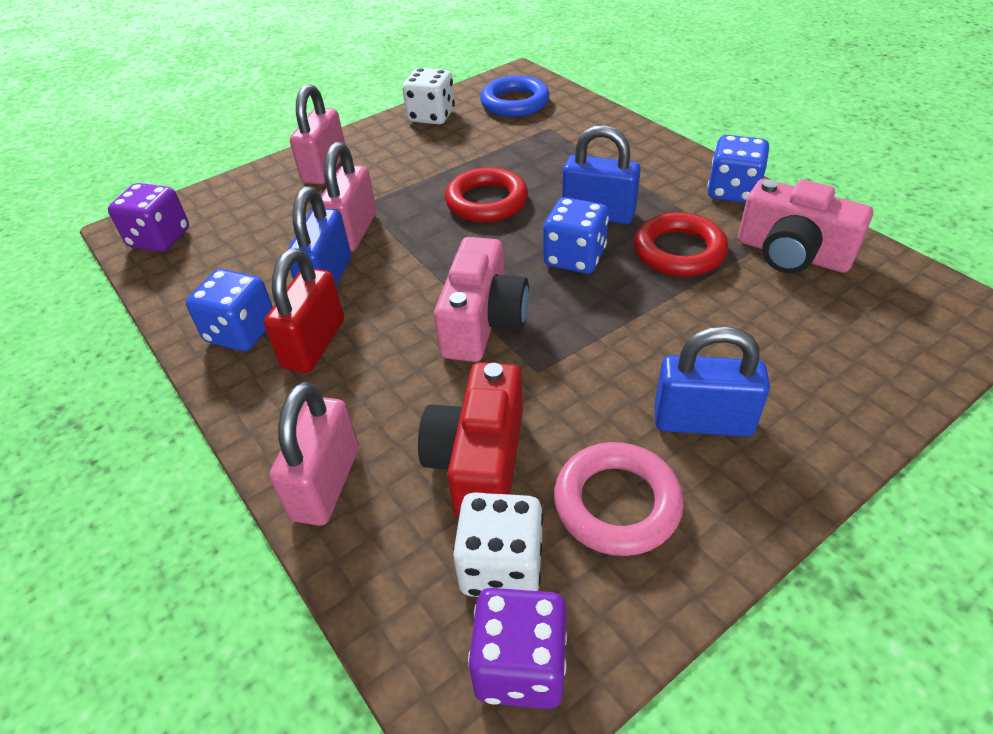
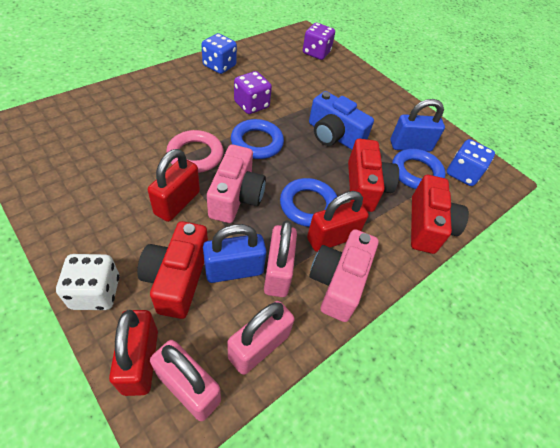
blue camera: none = 0 -> [309,91,374,150] = 1
blue dice: [186,269,273,351] [543,197,609,274] [707,135,769,203] = 3 -> [201,33,237,74] [447,139,495,186] = 2
blue padlock: [287,187,351,287] [562,125,641,224] [654,326,770,437] = 3 -> [203,224,266,283] [391,99,445,152] = 2
blue ring: [480,76,550,117] = 1 -> [231,119,284,159] [280,178,337,227] [392,149,446,189] = 3
red camera: [418,362,523,518] = 1 -> [137,221,208,319] [348,139,399,212] [411,175,469,254] = 3
red padlock: [264,248,344,373] = 1 -> [109,310,158,396] [148,149,200,222] [307,191,368,252] = 3
red ring: [445,167,528,222] [634,212,728,277] = 2 -> none = 0
white dice: [402,68,455,125] [453,492,543,597] = 2 -> [56,254,119,310] = 1

